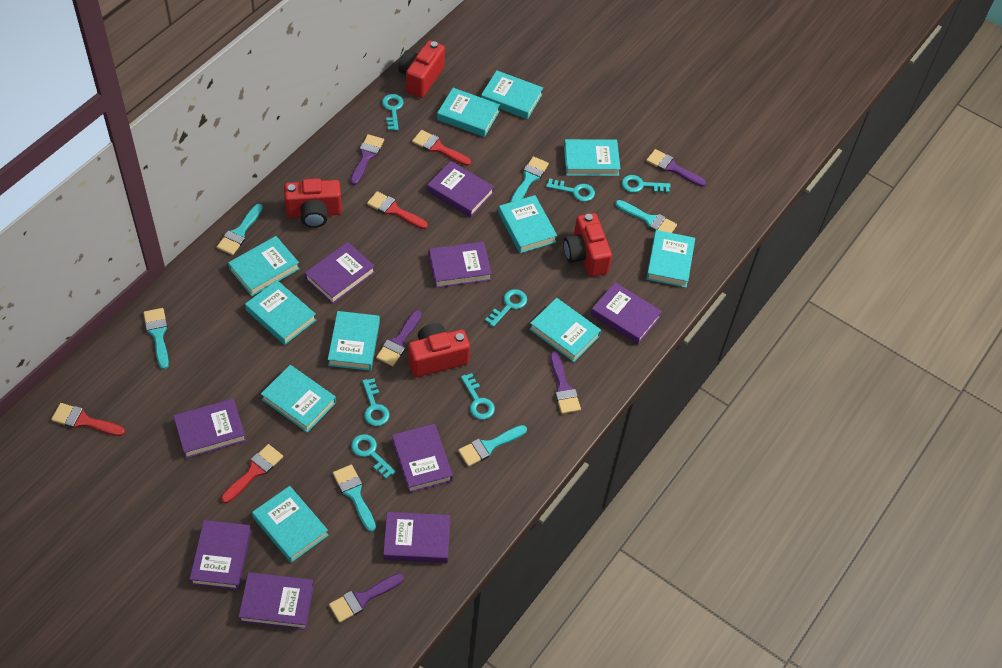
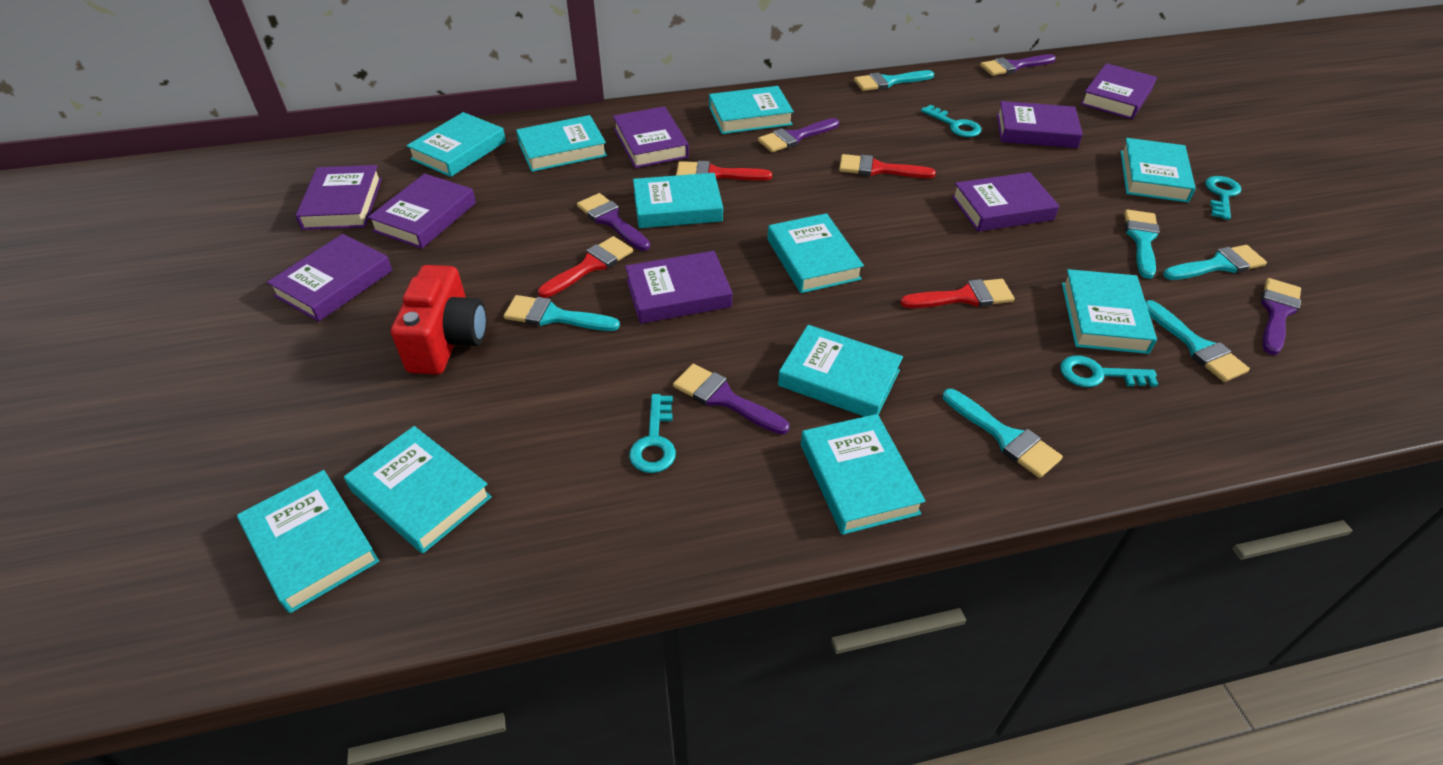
purple book: [173,398,246,458] [190,520,251,590] [238,572,314,630] [305,242,375,304] [383,512,450,563] [392,424,453,493] [427,161,494,218] [429,242,492,288] [591,282,662,345] = 9 -> [267,234,392,322] [295,165,382,230] [367,174,476,249] [613,106,689,168] [625,251,732,324] [952,172,1059,232] [997,101,1083,148] [1081,63,1157,119] = 8
red camera: [284,178,342,228] [398,40,445,98] [408,323,470,377] [563,213,612,277] = 4 -> [391,265,487,375] = 1
turquoise key: [351,434,396,479] [362,378,390,426] [382,94,404,131] [461,373,495,420] [485,289,527,327] [546,178,595,202] [622,175,671,193] = 7 -> [629,394,676,473] [921,105,981,137] [1060,355,1158,387] [1205,176,1241,220] = 4

